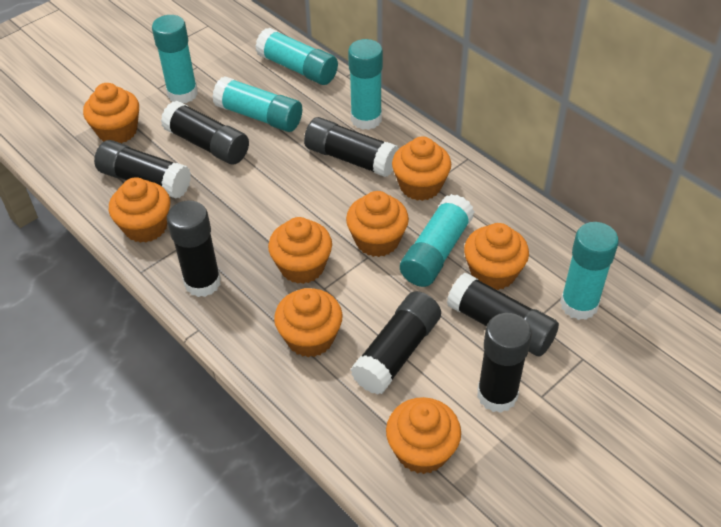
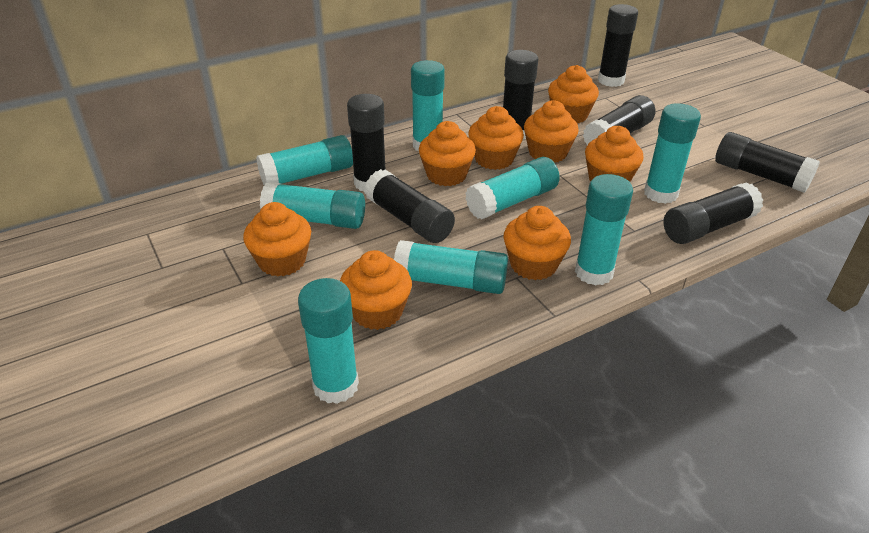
turquoise glue stick: [152,15,198,103] [212,76,302,132] [255,28,338,85] [348,39,383,130] [400,194,474,287] [560,222,619,320] = 6 -> [256,135,353,186] [260,182,365,229] [298,278,359,404] [394,240,508,294] [411,60,445,151] [465,157,560,219] [575,174,633,286] [644,103,701,204] = 8

